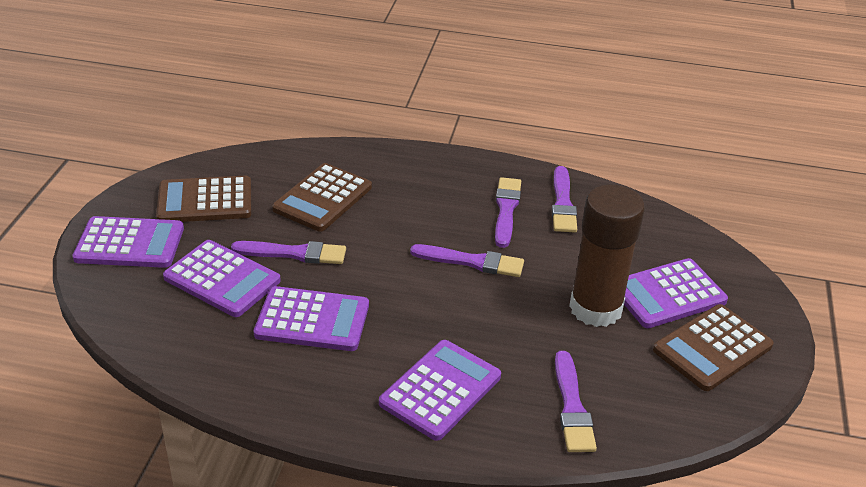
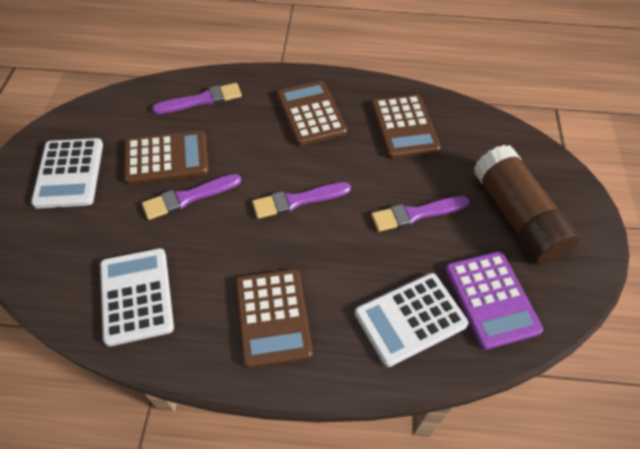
brown calculator: [156,176,251,222] [272,163,372,232] [653,304,774,391] = 3 -> [124,131,209,185] [235,269,313,368] [276,81,347,146] [371,94,441,159] = 4
purple brush: [231,241,346,264] [410,244,524,277] [495,177,521,248] [552,166,577,232] [555,351,597,452] = 5 -> [142,174,241,220] [152,83,242,114] [252,182,351,219] [371,196,470,232] = 4
purple calculator: [72,216,184,268] [163,240,281,317] [254,286,369,351] [379,340,501,441] [624,258,728,328] = 5 -> [445,251,543,350] = 1
white calculator: none = 0 -> [31,138,103,209] [100,248,174,346] [355,273,468,367] = 3

